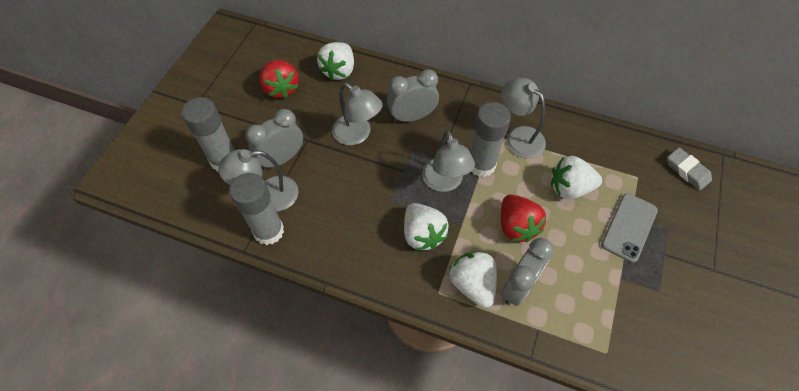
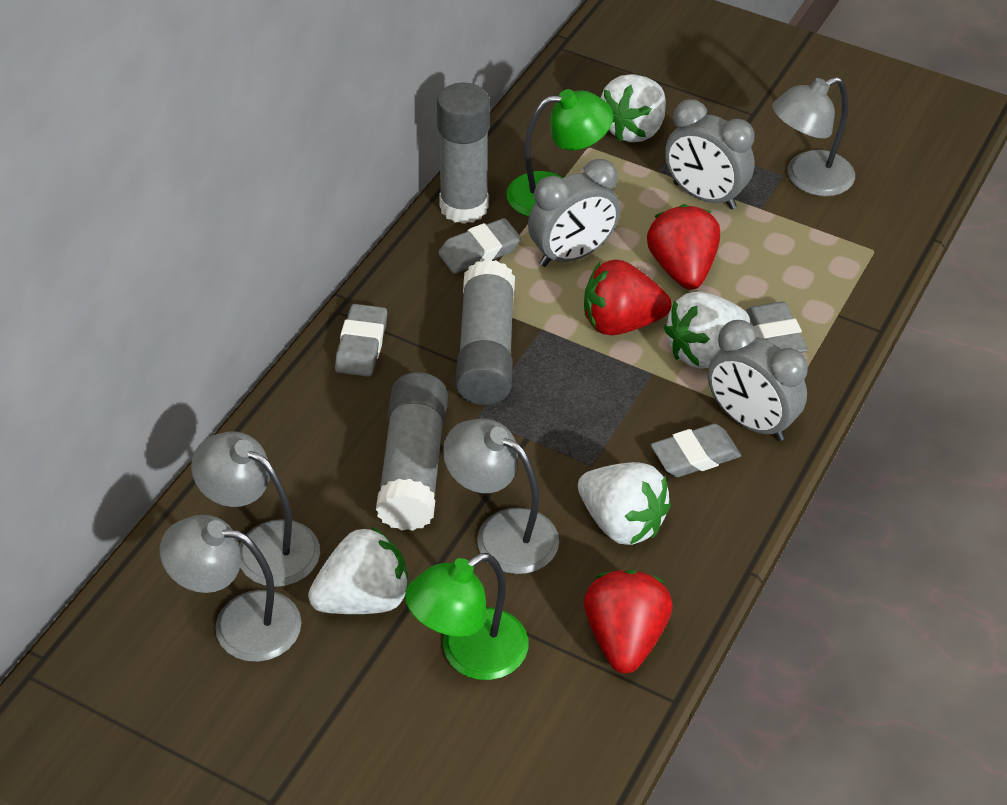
green lamp: none = 0 -> [405,553,528,680] [507,89,614,217] = 2
grey eraser: [667,148,712,190] = 1 -> [335,304,387,377] [438,218,521,274] [651,424,741,477] [746,301,808,353] = 4
grey phone: [601,193,658,263] = 1 -> none = 0
red strawberry: [259,60,299,98] [501,195,546,242] = 2 -> [584,260,672,335] [584,570,673,673] [647,204,720,290] = 3

